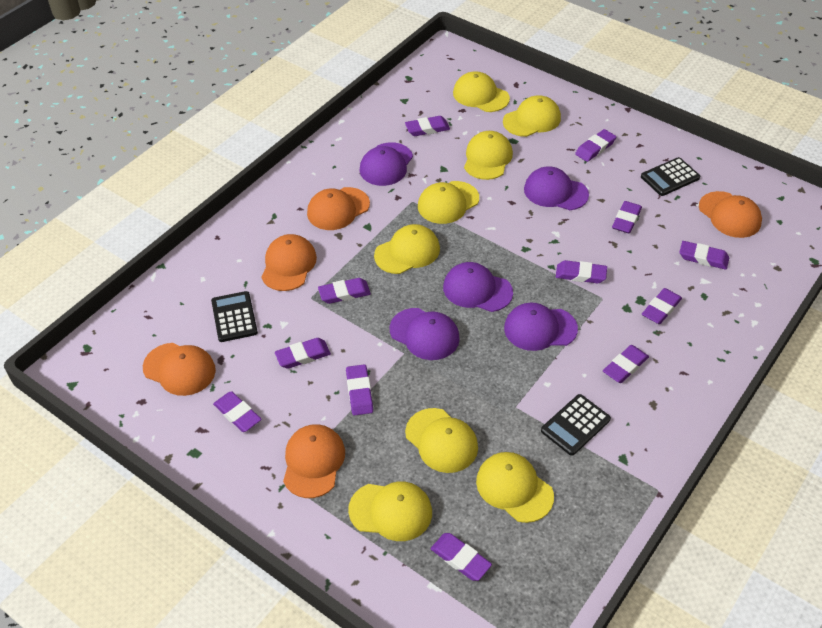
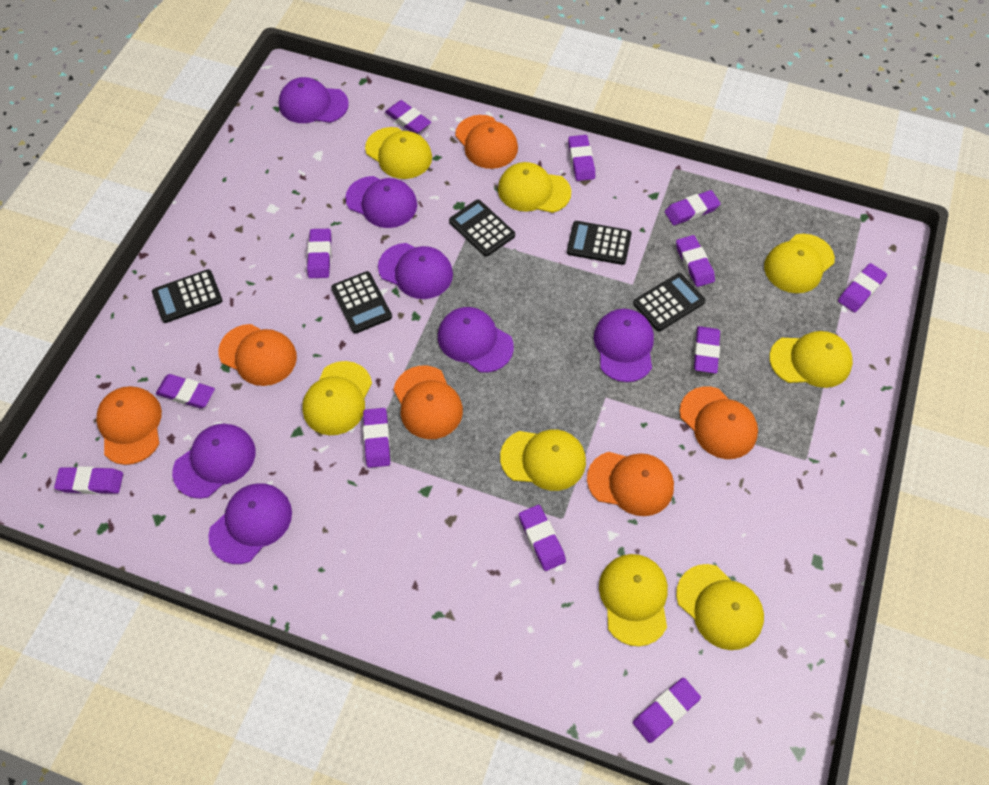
black calculator: [211,291,258,342] [541,394,611,456] [641,157,700,196] = 3 -> [152,269,223,323] [331,271,392,333] [449,199,515,257] [567,221,632,265] [633,273,706,331] = 5
orange cap: [143,343,216,396] [261,234,317,291] [283,424,345,498] [307,187,370,230] [699,191,762,238] = 5 -> [96,386,162,465] [218,324,297,386] [393,366,463,439] [455,115,518,169] [587,452,674,516] [679,386,758,459] = 6
purple cap: [360,142,413,186] [389,308,460,360] [443,262,513,312] [504,303,578,351] [524,166,589,210] = 5 -> [172,424,256,499] [208,483,292,564] [279,77,349,123] [345,176,417,228] [378,243,453,299] [438,307,514,373] [594,309,654,382] = 7

